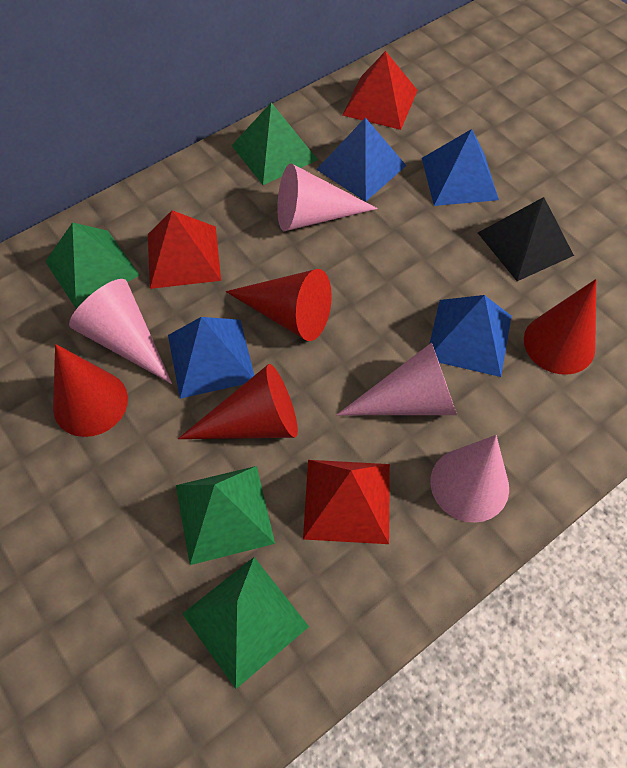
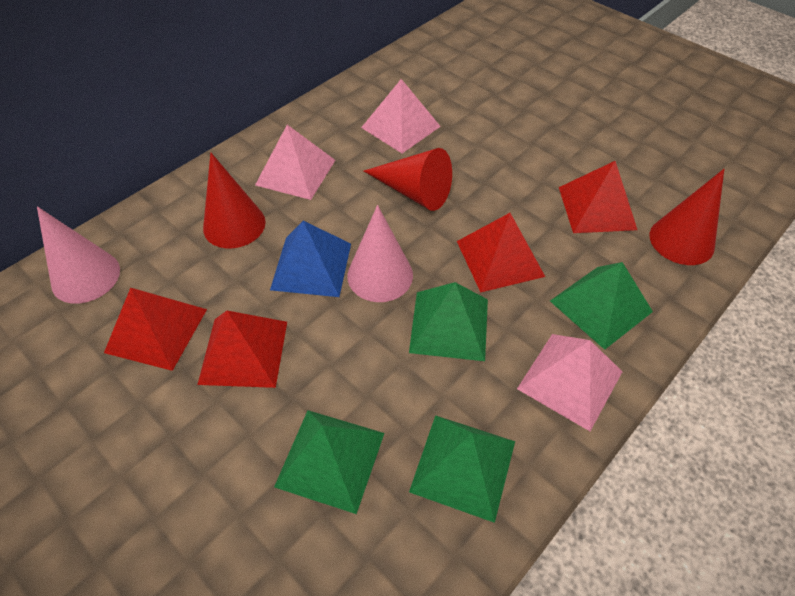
black pyramid: [478,197,574,281] = 1 -> none = 0
blue pyramid: [168,317,254,399] [316,117,407,202] [422,129,499,206] [430,295,512,377] = 4 -> [270,221,351,297] = 1
pink cone: [69,279,172,384] [278,163,378,231] [337,343,457,415] [430,435,509,523] = 4 -> [37,206,120,304] [347,205,413,302] = 2
pink pyramid: none = 0 -> [255,125,335,200] [361,79,441,153] [517,334,622,431] = 3
red cone: [53,344,128,437] [178,364,298,439] [226,269,332,341] [524,279,596,375] = 4 -> [203,153,266,248] [364,148,452,211] [649,169,724,265] = 3
red pyramid: [148,210,221,289] [303,460,390,544] [342,51,418,130] = 3 -> [104,288,207,371] [197,311,287,388] [457,213,545,293] [559,161,637,233] = 4

